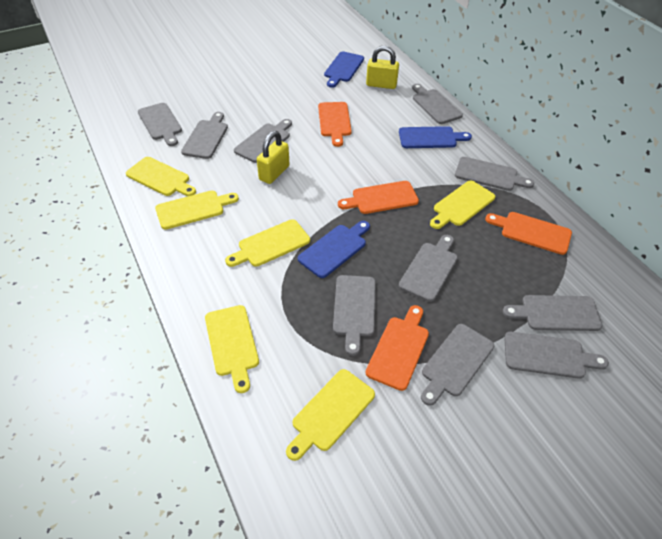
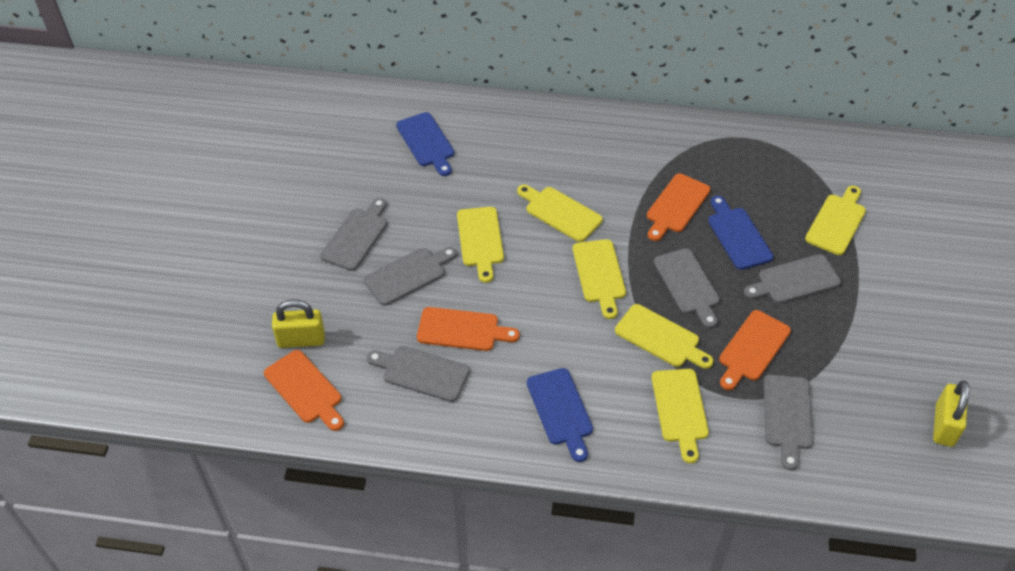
grey cutting board: [138,103,182,146] [181,112,228,159] [234,119,292,163] [333,275,376,356] [399,235,458,302] [412,84,463,124] [421,324,494,406] [455,157,534,191] [503,295,602,331] [504,332,609,379] = 10 -> [320,198,387,271] [364,247,457,306] [367,346,470,402] [654,248,720,328] [744,254,841,303] [764,375,813,470] = 6

